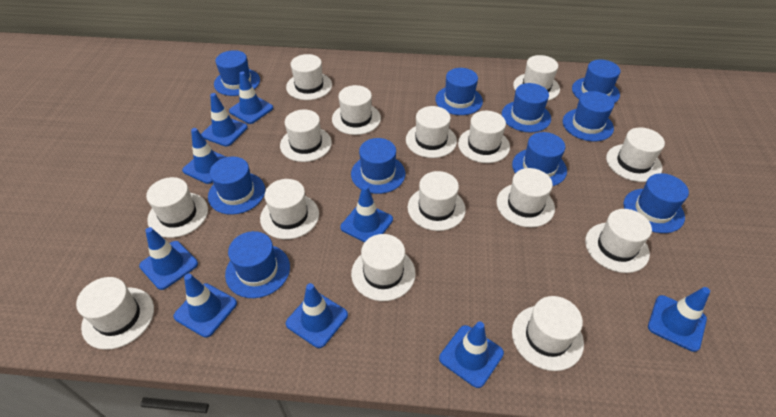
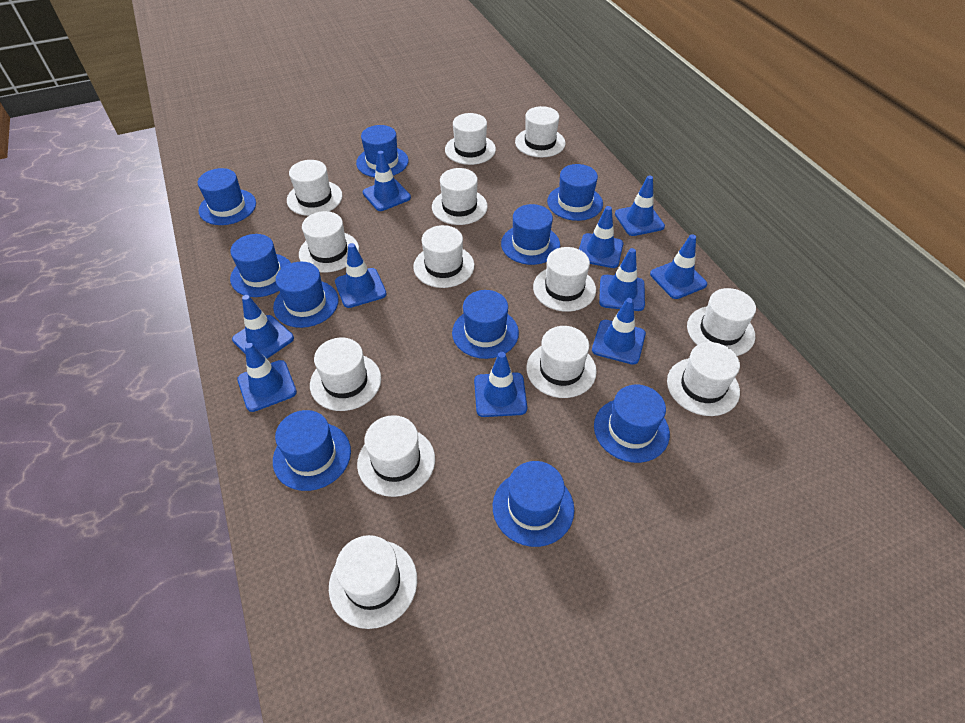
blue traffic cone: [139,227,198,290] [173,274,237,337] [182,128,226,184] [201,93,248,146] [229,71,273,124] [286,283,348,348] [340,185,393,242] [439,321,504,388] [648,287,710,352] = 9 -> [232,295,294,359] [237,343,297,412] [335,243,387,308] [363,151,411,211] [474,352,527,417] [579,206,624,268] [592,298,646,365] [599,248,645,311] [615,175,665,236] [650,234,707,299] = 10
white hat: [76,277,154,350] [146,177,208,238] [260,179,319,239] [280,109,332,162] [286,54,332,100] [332,85,381,135] [351,234,416,301] [406,106,457,158] [408,171,466,231] [458,111,510,163] [497,168,555,227] [512,296,584,371] [513,55,560,100] [585,209,652,273] [606,127,665,182] = 15 -> [287,160,342,216] [299,211,359,273] [310,338,381,411] [329,535,417,629] [357,415,435,497] [413,225,474,288] [432,168,488,225] [445,113,496,165] [515,106,566,157] [526,326,597,398] [533,247,596,312] [667,342,740,416] [687,288,756,356] = 13

